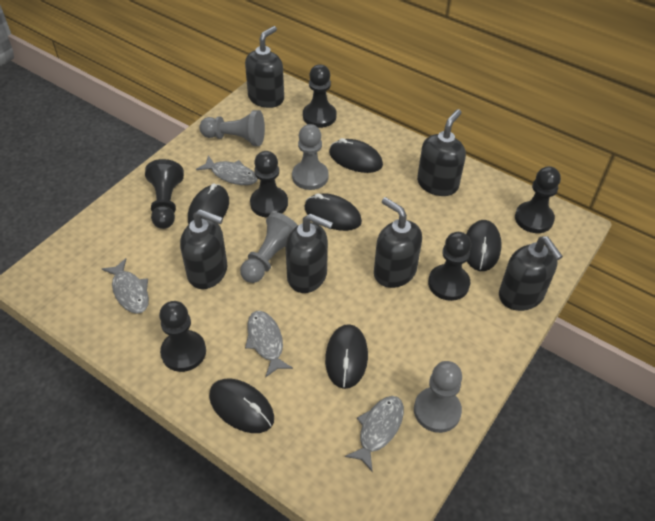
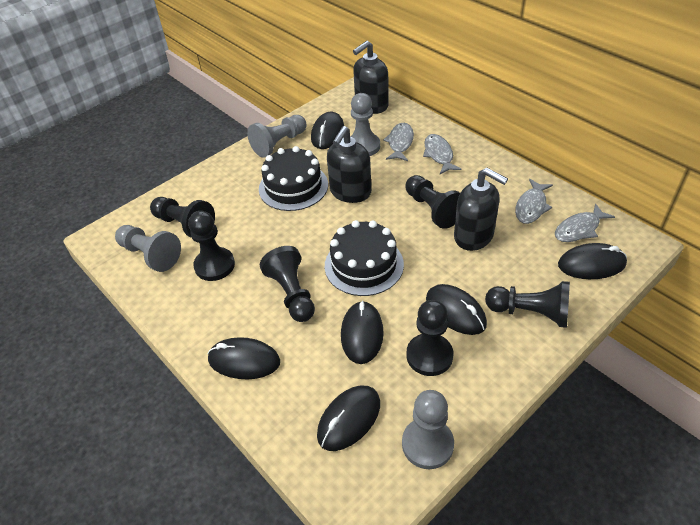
black cake: none = 0 -> [259,146,328,211] [325,220,404,296] = 2
black soap dispenser: [180,209,227,289] [245,26,284,108] [286,214,333,293] [374,197,422,288] [417,109,466,196] [499,236,563,311] = 6 -> [327,126,371,203] [353,41,389,114] [454,168,508,251] = 3

